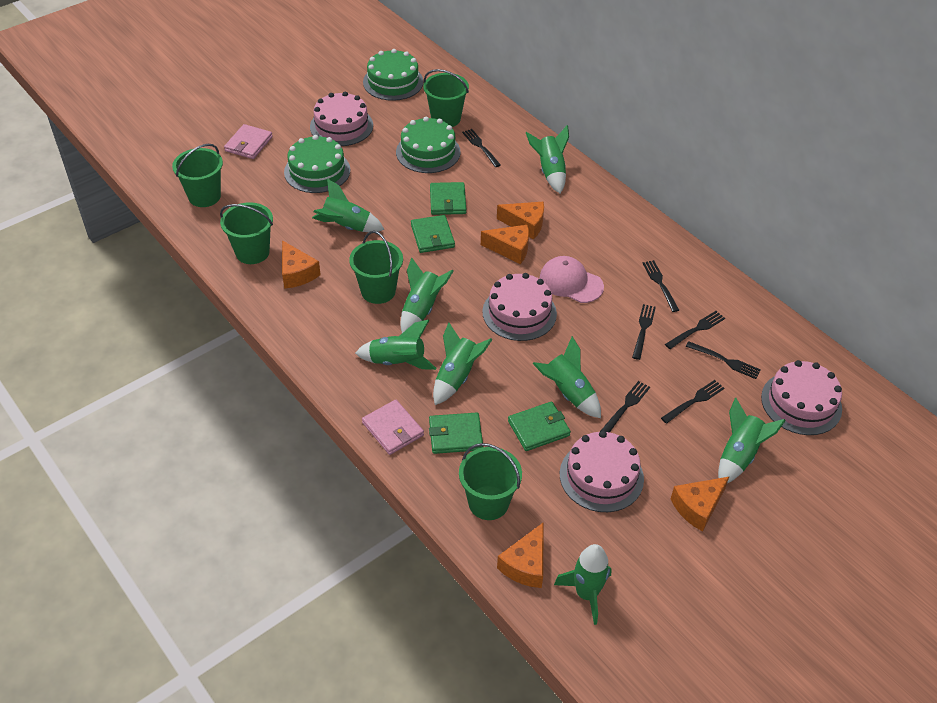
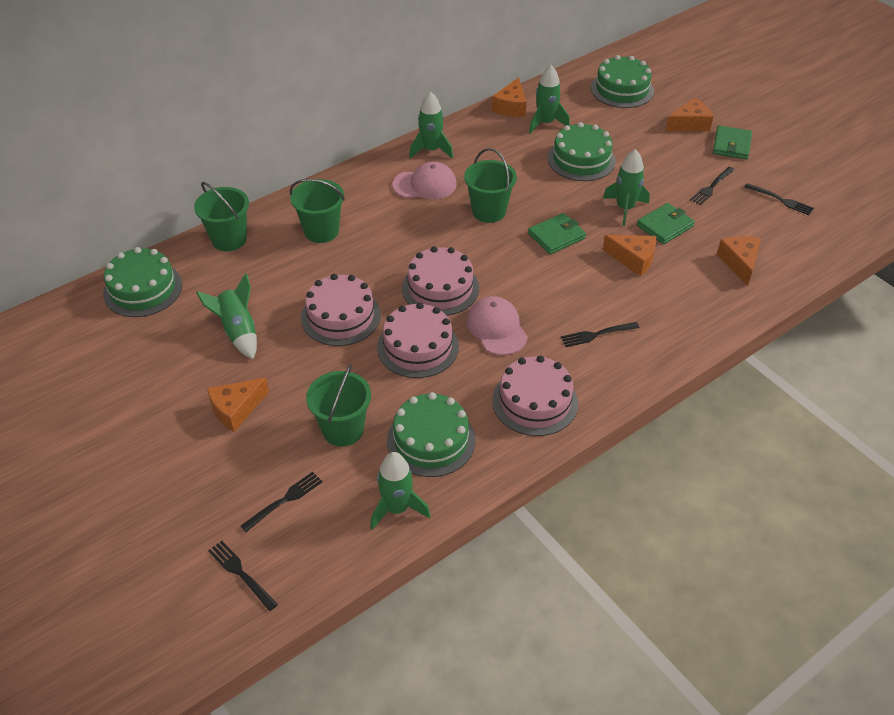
black fork: [462,129,501,167] [601,381,650,433] [632,304,656,360] [642,260,679,312] [661,380,725,424] [665,311,725,349] [686,341,761,379] = 7 -> [208,541,278,611] [240,472,322,532] [561,322,639,347] [690,167,734,205] [744,183,814,215] = 5
green bucket: [172,144,223,207] [220,202,273,264] [349,231,403,304] [423,69,469,127] [459,443,522,520] = 5 -> [194,182,249,251] [290,179,345,243] [306,364,371,447] [464,148,517,223] = 4
green cake: [284,135,350,193] [363,49,423,101] [396,117,461,173] = 3 -> [103,247,182,317] [387,392,475,477] [547,122,616,181] [591,55,654,108] = 4
green rocket: [312,179,385,232] [355,319,436,370] [400,257,454,333] [433,322,492,405] [526,125,569,193] [533,336,601,418] [554,544,612,625] [718,398,786,483] = 8 -> [196,273,257,359] [370,452,430,530] [409,91,453,159] [529,65,570,134] [603,149,650,226] = 5
green wallet: [411,215,455,253] [429,412,483,454] [430,182,466,215] [508,402,571,451] = 4 -> [528,213,586,254] [637,203,695,244] [713,126,752,160] = 3
pink cap: [539,256,604,303] = 1 -> [392,162,457,199] [466,296,528,355] = 2
pink wallet: [224,124,273,159] [362,400,424,455] = 2 -> none = 0

